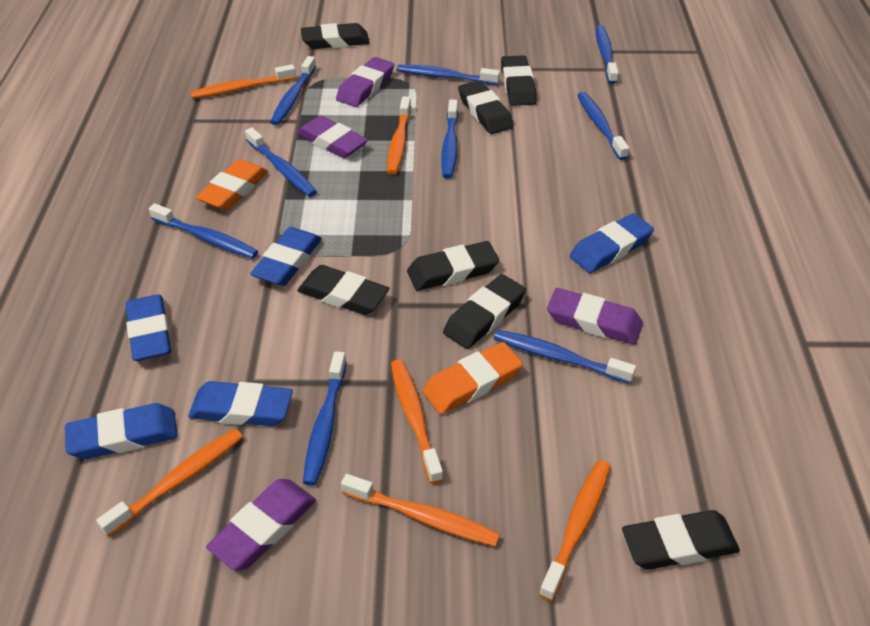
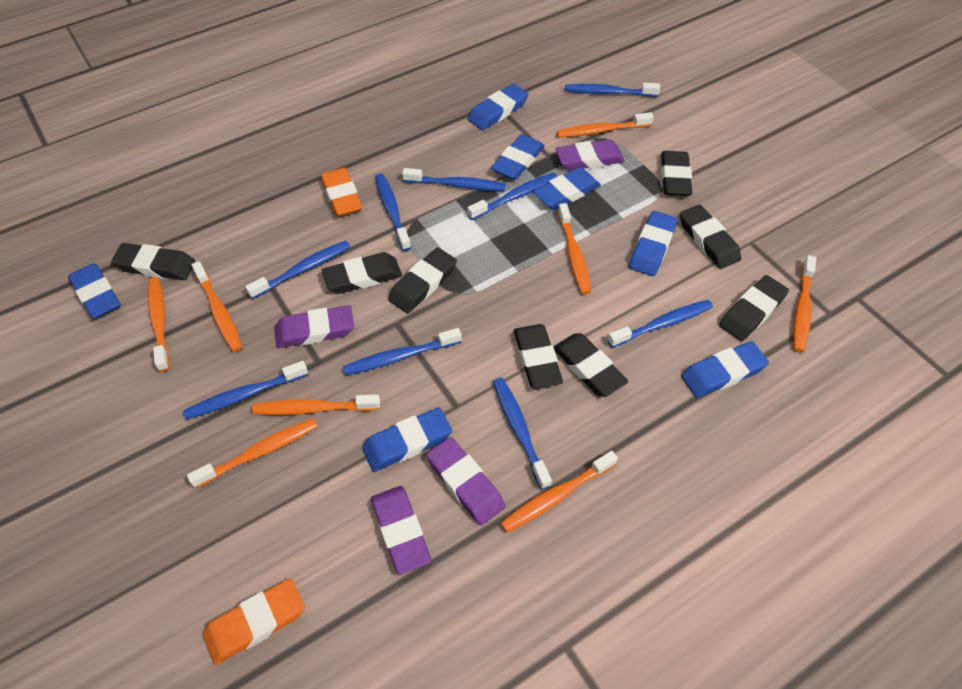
black eraser: [297,265,390,315] [301,23,370,49] [407,241,499,291] [443,274,526,349] [458,80,513,134] [501,55,537,106] [622,510,740,570] = 7 -> [111,243,195,280] [321,252,402,294] [388,248,457,313] [514,324,563,389] [553,333,628,397] [661,151,692,196] [680,204,741,269] [719,275,789,341] = 8
blue eraser: [65,403,178,459] [126,294,171,361] [188,381,293,426] [250,227,322,286] [570,213,654,273] = 5 -> [68,263,121,319] [362,407,452,472] [468,84,529,130] [491,134,545,180] [533,167,601,210] [629,211,677,276] [681,341,769,398] = 7
orange toothbrush: [96,429,243,537] [190,64,296,99] [341,474,500,546] [387,96,411,175] [391,359,443,484] [539,460,611,601] = 6 -> [148,277,169,372] [187,418,318,488] [192,261,242,352] [252,394,380,415] [501,451,618,533] [556,112,653,138] [558,203,591,295] [793,255,816,353] = 8

